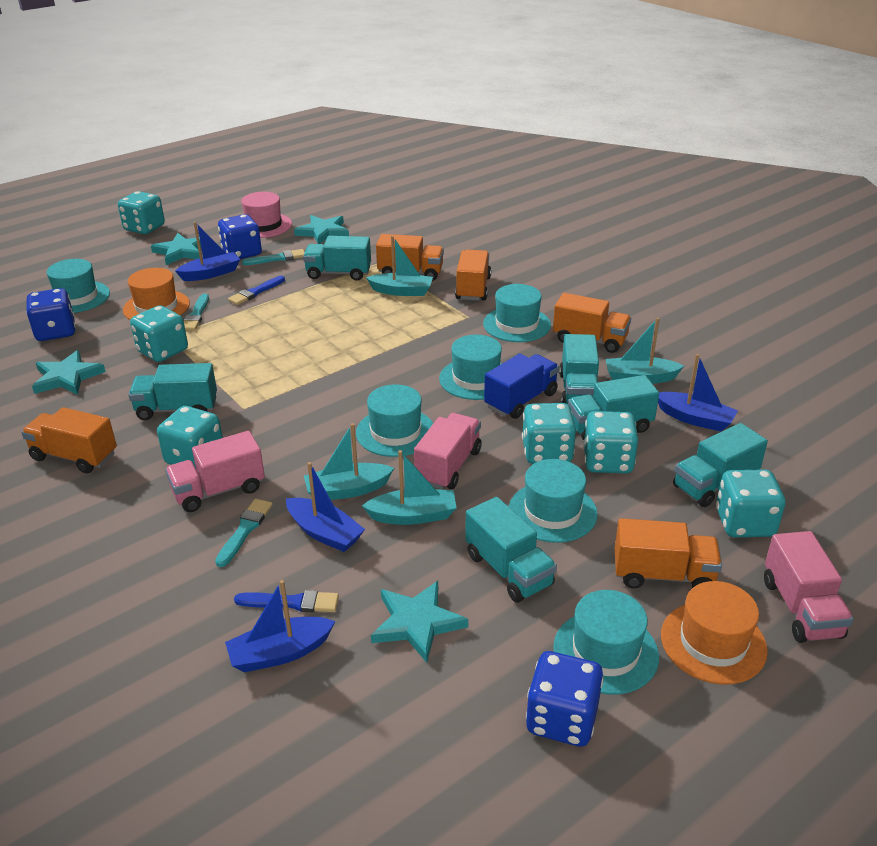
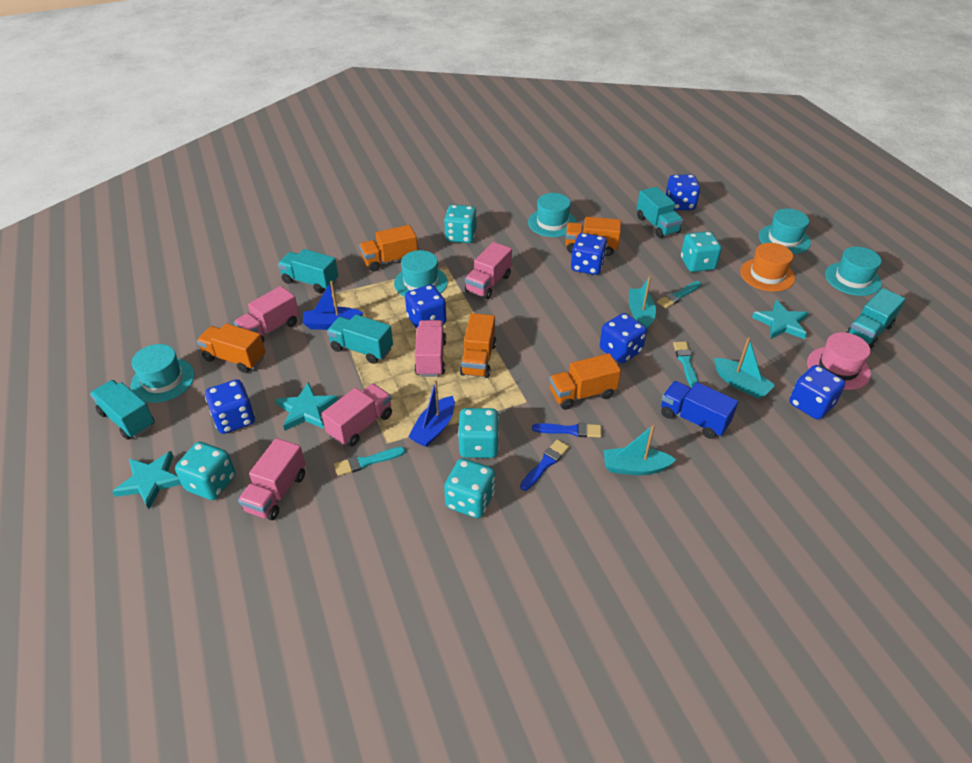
blue boat: [175,222,240,281] [225,580,335,672] [286,462,365,552] [658,354,738,432] = 4 -> [303,281,363,330] [408,380,455,447] = 2
blue dice: [26,288,76,341] [218,214,262,259] [526,651,604,747] = 3 -> [205,379,255,434] [405,285,446,329] [571,233,607,275] [600,313,647,363] [666,174,700,210] [789,365,845,419] = 6
orange hat: [123,268,190,320] [661,581,768,685] = 2 -> [740,243,795,292] = 1
pink truck: [165,431,265,512] [414,413,482,490] [764,531,854,643] = 3 -> [234,286,299,343] [238,438,305,520] [322,384,392,446] [415,320,446,377] [465,242,512,299] = 5
turquoise boat: [304,423,394,500] [362,450,457,525] [366,236,433,296] [606,318,684,384] = 4 -> [603,425,676,475] [629,276,656,329] [714,337,775,399] = 3
turquoise dice: [118,191,165,234] [130,306,188,362] [157,406,223,468] [522,403,576,464] [583,411,638,473] [716,469,785,537] = 6 -> [175,442,236,500] [444,205,477,243] [444,458,495,518] [458,408,499,458] [681,231,722,272] = 5
turquoise hat: [47,259,110,313] [356,384,433,457] [439,335,502,400] [483,284,551,342] [509,459,598,543] [553,590,659,695] = 6 -> [130,344,195,403] [394,250,448,297] [528,193,577,237] [759,209,811,254] [825,247,882,296] = 5
turquoise star: [32,350,106,395] [151,233,201,265] [294,215,349,244] [371,581,468,663] = 4 -> [112,451,182,509] [275,382,338,431] [752,300,808,339] = 3
turquoise truck: [128,363,217,420] [303,236,371,281] [465,497,557,603] [559,334,599,404] [568,375,659,440] [673,423,768,507] = 6 -> [90,380,155,440] [278,249,338,293] [327,314,393,364] [637,187,683,238] [846,288,905,349] = 5

